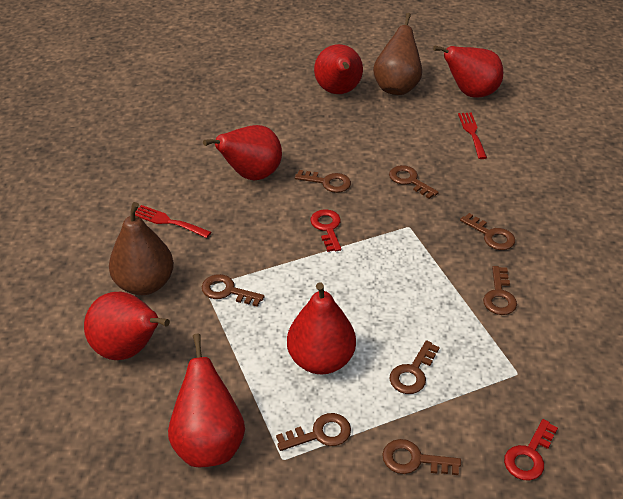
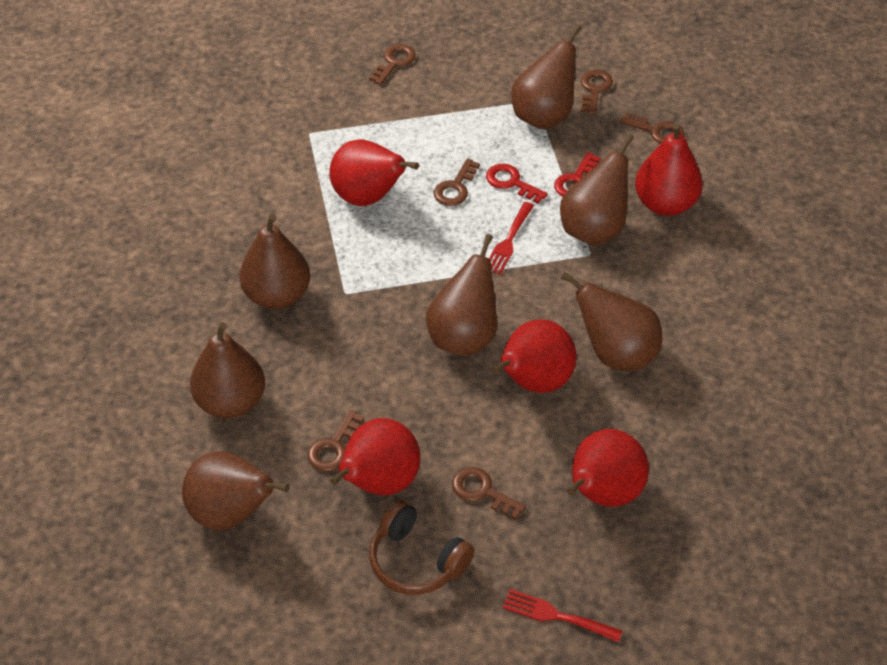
brown headphones: none = 0 -> [369,500,475,595] = 1
brown key: [202,274,265,307] [276,413,351,451] [295,170,351,193] [382,439,461,475] [389,165,439,199] [390,340,440,394] [460,213,515,250] [483,266,517,315] = 8 -> [307,410,365,471] [369,44,416,85] [434,158,480,206] [452,467,526,520] [581,70,613,114] [620,112,684,144] = 6
brown pear: [109,202,174,295] [373,13,422,95] = 2 -> [182,451,290,531] [190,322,265,419] [239,214,310,309] [426,234,497,356] [511,25,582,129] [560,134,634,246] [561,272,662,371] = 7
red pear: [84,292,170,360] [168,334,245,467] [203,125,282,180] [287,282,356,374] [314,44,363,94] [433,45,503,98] = 6 -> [329,139,419,206] [330,418,421,496] [492,319,577,393] [567,429,649,507] [635,123,702,216] = 5

